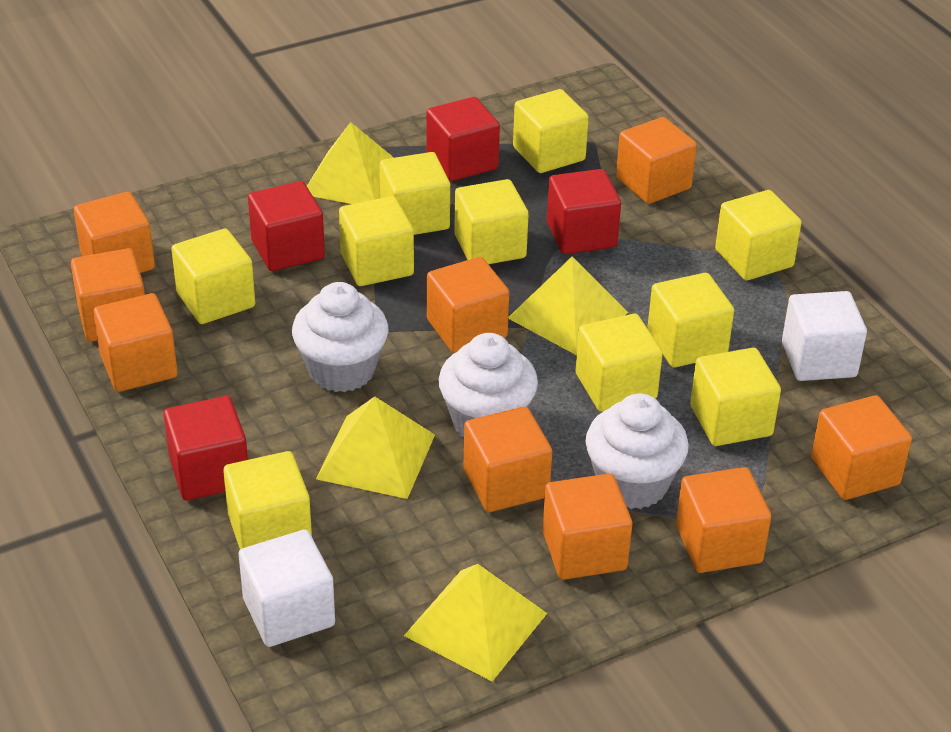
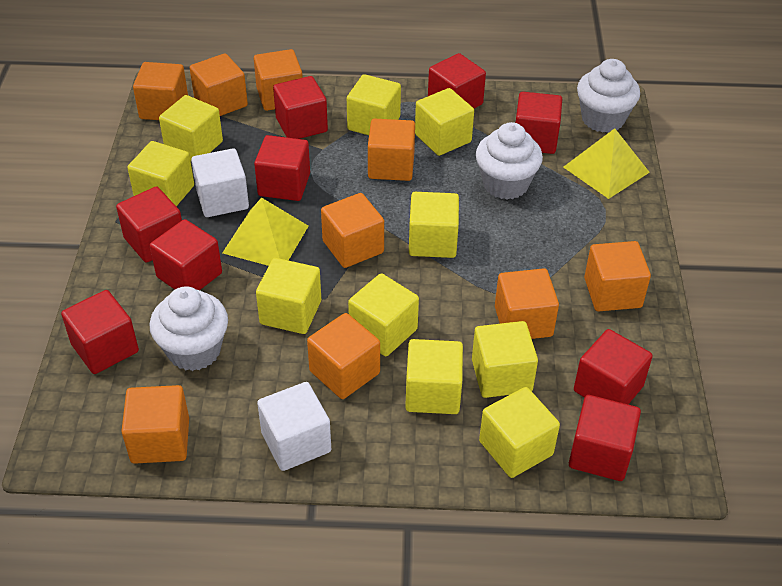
red cube: [164,396,248,500] [248,181,325,271] [426,97,500,181] [547,169,621,254] = 4 -> [61,290,139,374] [116,187,182,263] [150,219,222,290] [254,135,310,201] [273,76,328,139] [428,53,486,108] [516,92,562,154] [569,395,641,481] [574,329,653,404] = 9
yellow pyramid: [307,122,394,204] [316,396,435,499] [404,564,547,682] [508,256,628,355] = 4 -> [223,198,308,266] [563,128,650,199] = 2

